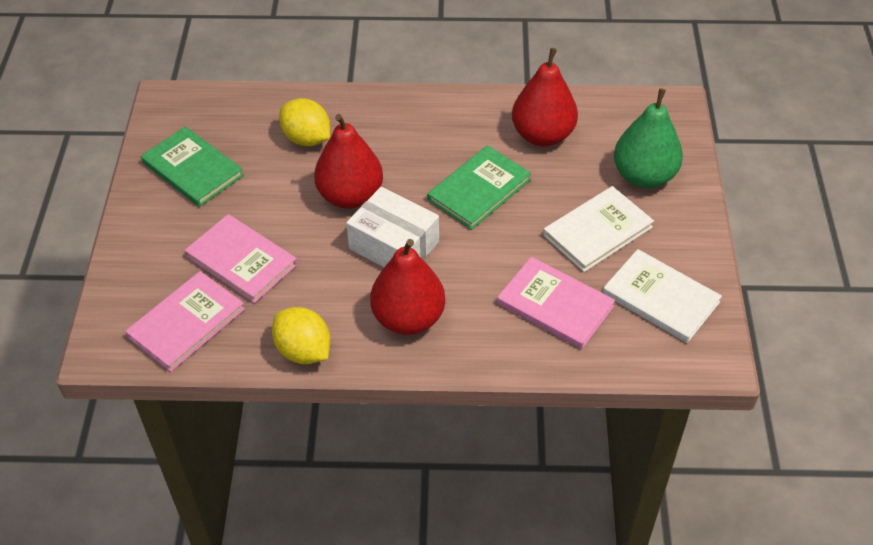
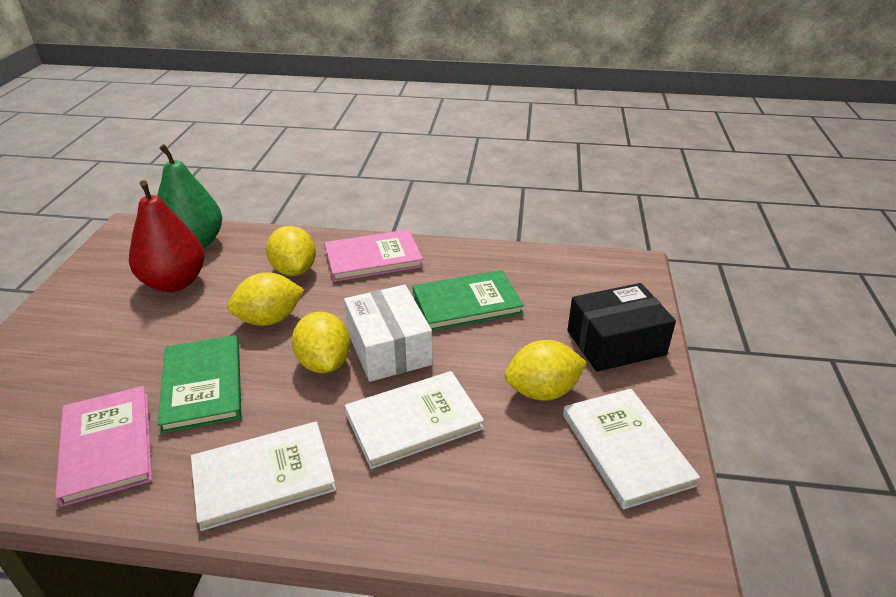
black box: none = 0 -> [567,283,676,372] = 1
pink book: [125,271,245,372] [185,214,297,303] [497,257,615,349] = 3 -> [55,386,152,507] [324,229,423,282] = 2
red pear: [314,114,383,209] [370,239,445,335] [512,48,578,147] = 3 -> [129,180,205,292] = 1
white book: [543,186,654,272] [603,249,722,343] = 2 -> [191,422,336,531] [345,371,484,469] [563,389,700,509] = 3
yellow lemon: [272,307,330,364] [279,98,330,146] = 2 -> [227,272,304,326] [266,226,316,276] [292,312,350,373] [505,340,587,401] = 4

